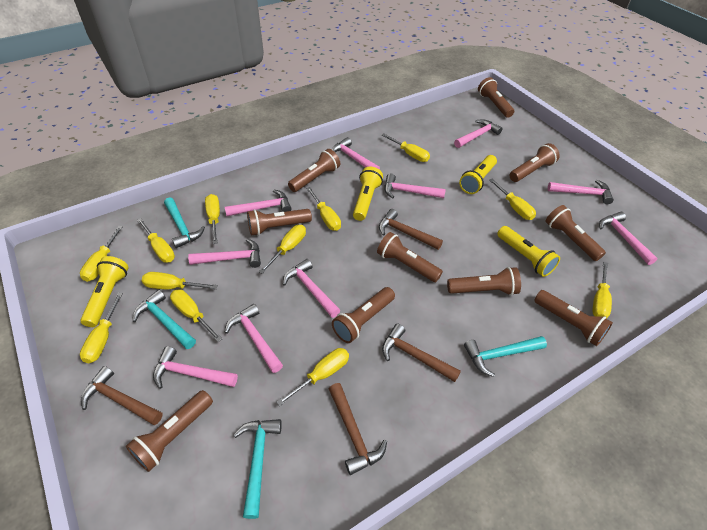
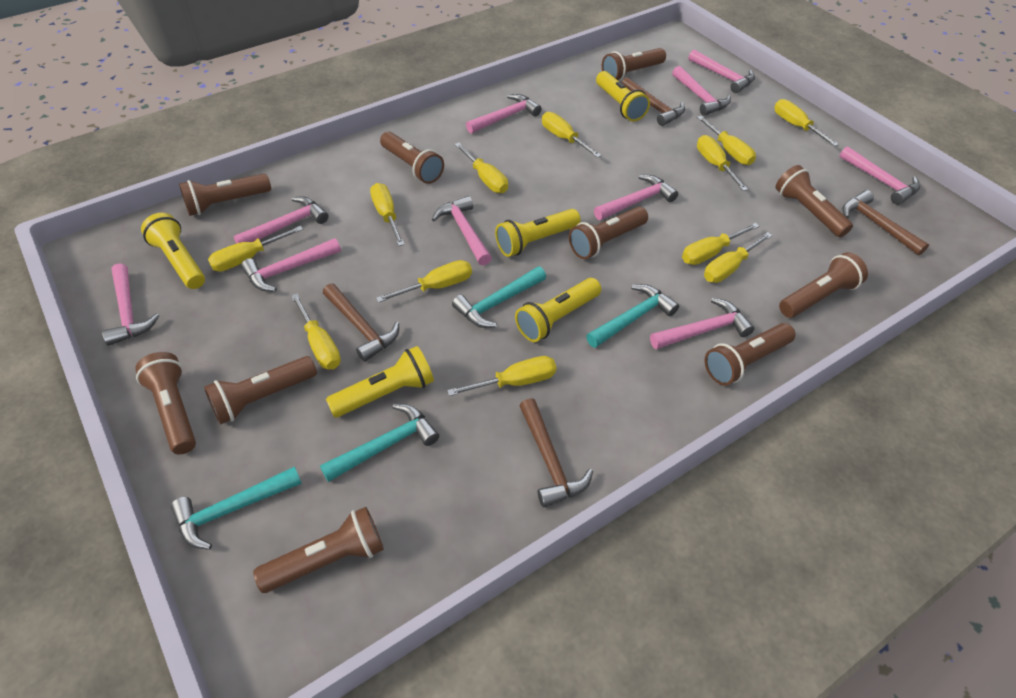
yellow flashlight: [80,256,128,327] [353,167,383,221] [459,155,497,194] [497,226,560,277] = 4 -> [141,213,205,289] [326,346,434,417] [495,209,581,257] [515,278,601,342] [596,71,650,121] = 5

